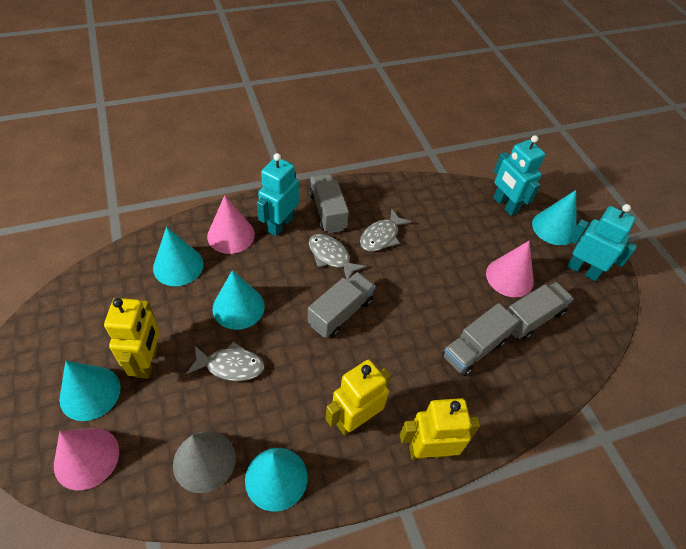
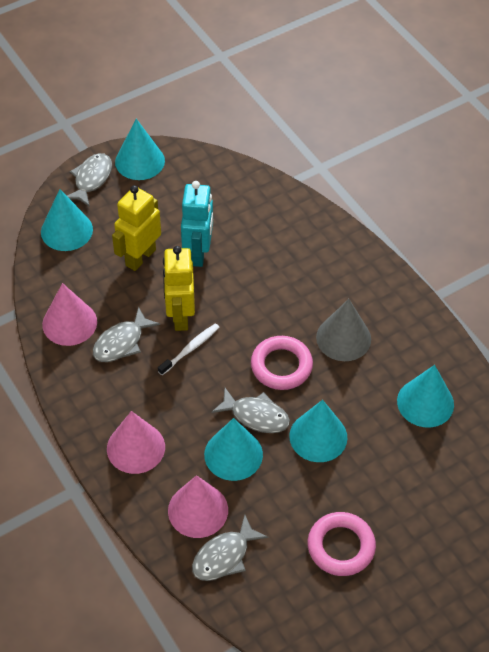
grey fish: [186,341,265,381] [309,234,366,280] [360,209,412,252] = 3 -> [67,153,112,207] [93,306,160,362] [192,515,268,581] [211,388,290,433] = 4
grey truck: [308,272,376,338] [309,174,349,233] [442,303,518,376] [507,282,574,340] = 4 -> none = 0
pink ring: none = 0 -> [251,336,313,390] [307,512,376,576] = 2
turquoise robot: [257,153,299,236] [493,135,545,216] [567,204,637,281] = 3 -> [181,181,213,267] = 1
white toothbrush: none = 0 -> [158,323,220,375] = 1
yellow robot: [104,298,160,379] [326,359,391,436] [400,398,480,460] = 3 -> [112,185,161,271] [163,246,195,331] = 2

